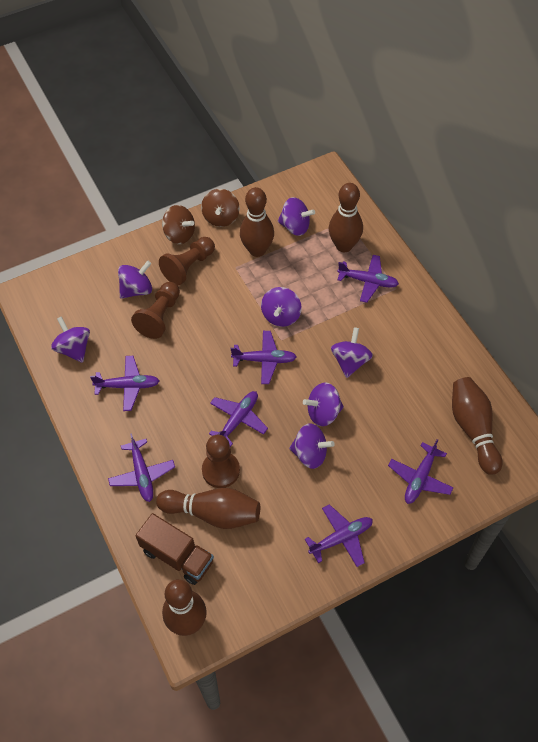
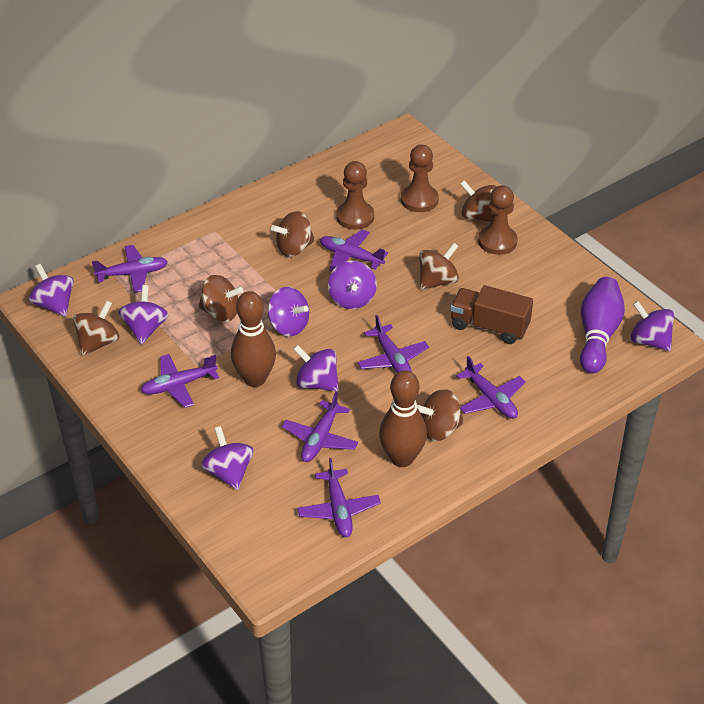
brown bowling pin: [156,488,260,529] [162,579,207,636] [240,187,274,257] [329,183,363,252] [452,377,503,475] = 5 -> [231,291,276,387] [379,370,427,467] = 2
brown spinning top: [162,205,195,244] [201,189,240,227] = 2 -> [73,300,119,356] [198,275,243,322] [271,211,315,257] [417,389,464,441] [419,243,459,290] [460,180,497,222] = 6
purple bowling pin: none = 0 -> [580,277,625,373] = 1

